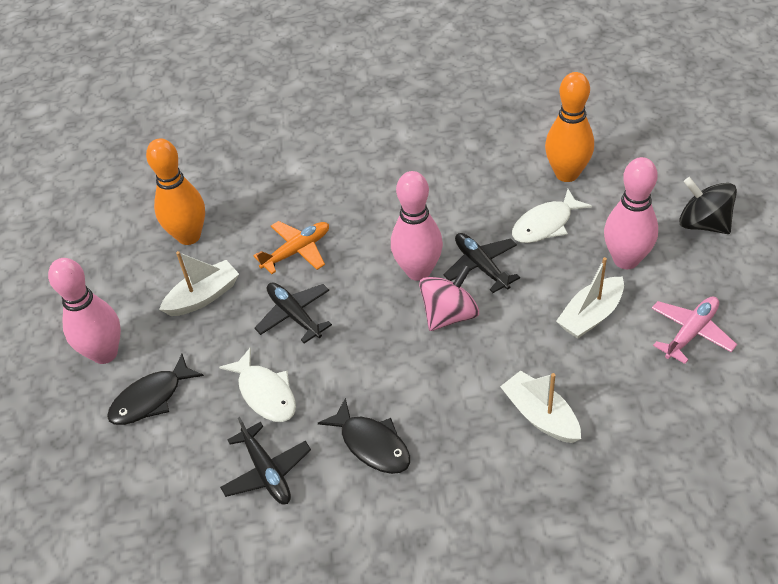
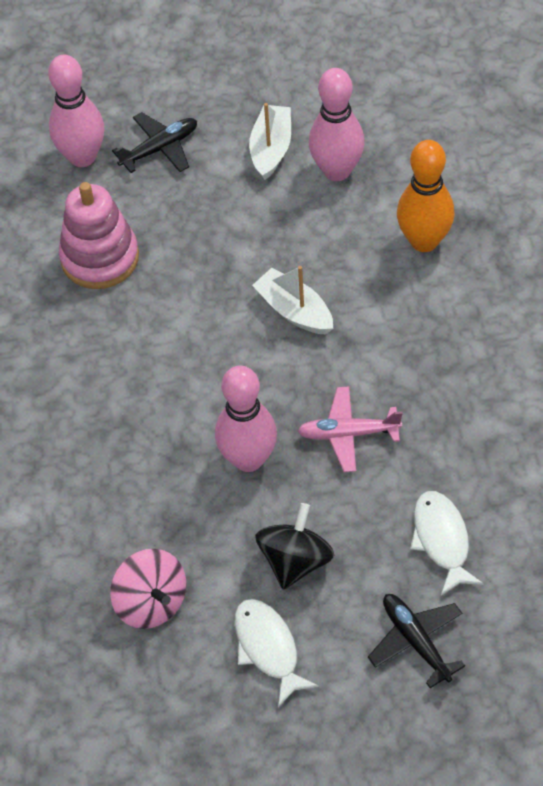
black fish: [107,354,204,425] [318,398,410,474] = 2 -> none = 0
black plane: [220,417,311,504] [254,282,332,343] [443,233,520,293] = 3 -> [112,112,197,173] [368,594,465,688] = 2
orange bowling pin: [146,139,205,245] [545,72,594,182] = 2 -> [397,140,455,252] = 1
orange plane: [253,221,329,274] = 1 -> none = 0
pink stacking toy: none = 0 -> [59,182,139,289] = 1
white boat: [159,251,239,316] [500,370,581,443] [556,257,624,339] = 3 -> [249,103,291,180] [252,266,333,335] = 2

